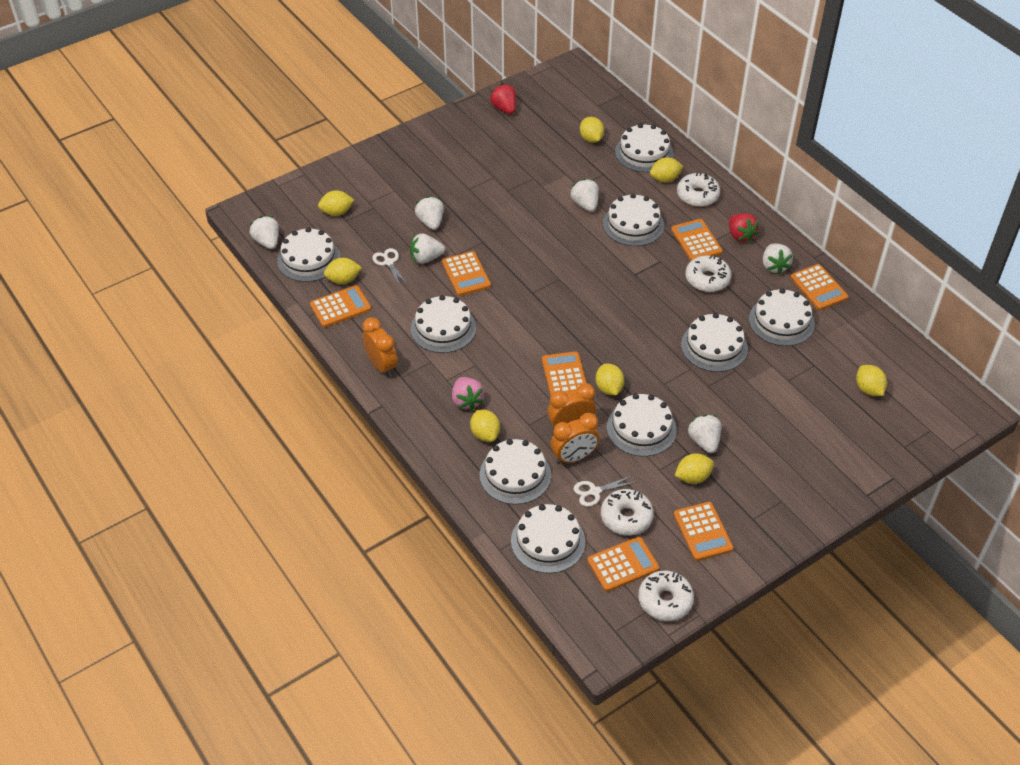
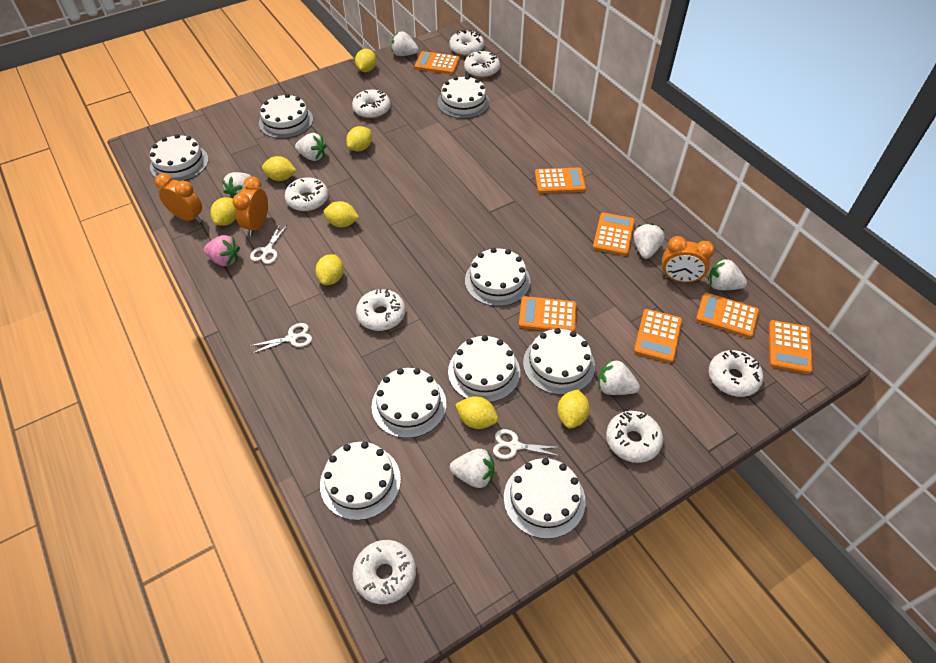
red strawberry: [490,84,516,114] [729,213,759,243] = 2 -> none = 0
white donut: [601,489,654,536] [638,571,694,621] [677,172,720,207] [685,255,731,292] = 4 -> [285,177,328,211] [352,90,391,118] [353,540,416,604] [356,289,406,331] [449,30,484,56] [464,51,500,78] [606,411,663,463] [709,350,763,397] = 8
white scissors: [372,248,408,286] [574,475,636,507] = 2 -> [250,224,287,264] [250,323,312,354] [493,429,562,459] = 3
white strawberry: [250,216,279,249] [410,233,445,264] [415,196,444,230] [570,179,599,212] [688,415,721,453] [763,244,793,275] = 6 -> [222,172,251,198] [295,133,326,161] [391,31,419,56] [450,449,494,488] [598,359,640,395] [633,223,665,259] [708,258,747,290] = 7

